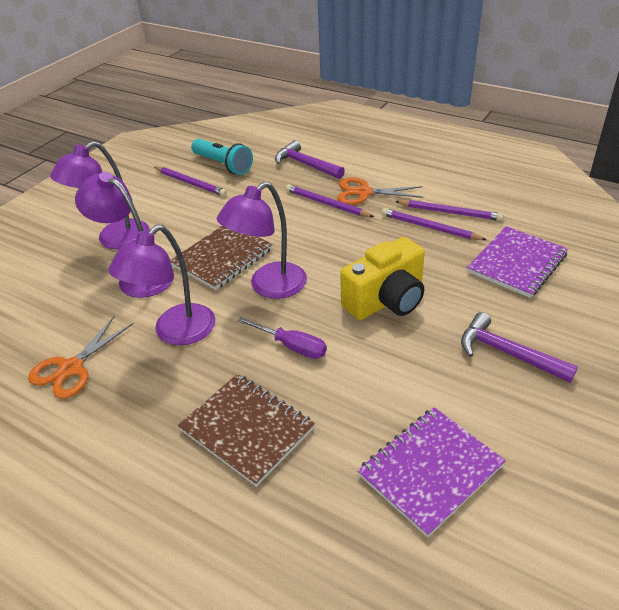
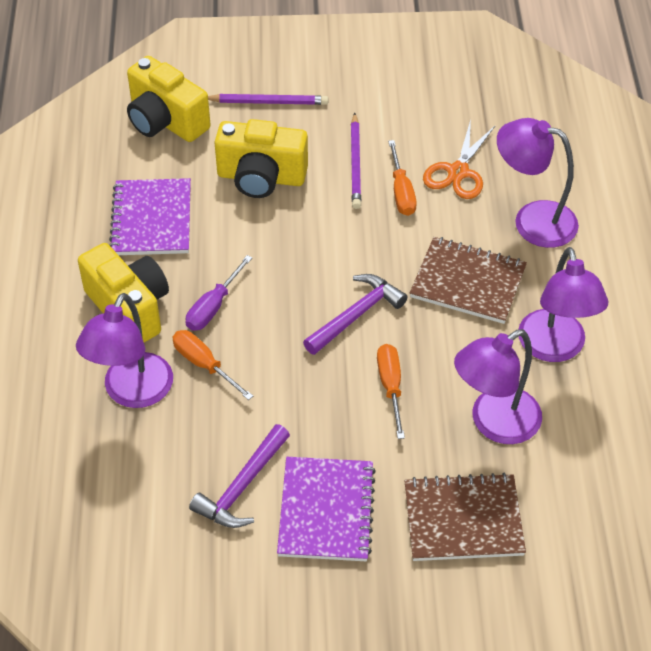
orange scissors: [28,315,134,399] [337,177,423,205] = 2 -> [423,120,496,199] = 1
orange screwdriver: none = 0 -> [172,330,253,400] [377,344,405,439] [388,140,417,216] = 3
purple pencil: [154,167,227,196] [285,184,374,217] [381,208,487,240] [395,200,504,221] = 4 -> [208,94,328,105] [351,113,361,209] = 2
turquoise flashlight: [191,139,253,175] = 1 -> none = 0
yellow camera: [340,237,425,320] = 1 -> [78,243,169,342] [127,56,211,142] [214,119,308,198] = 3

